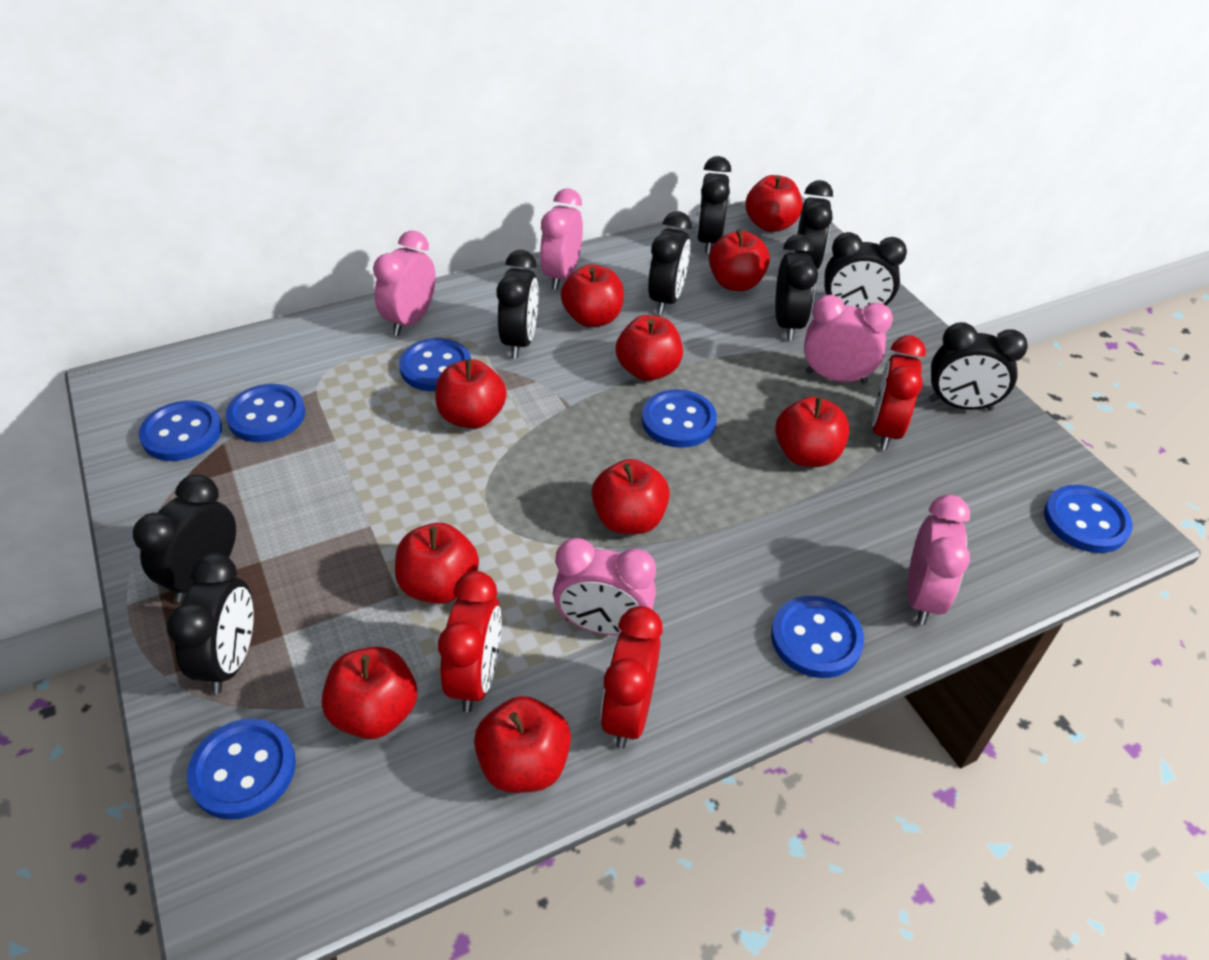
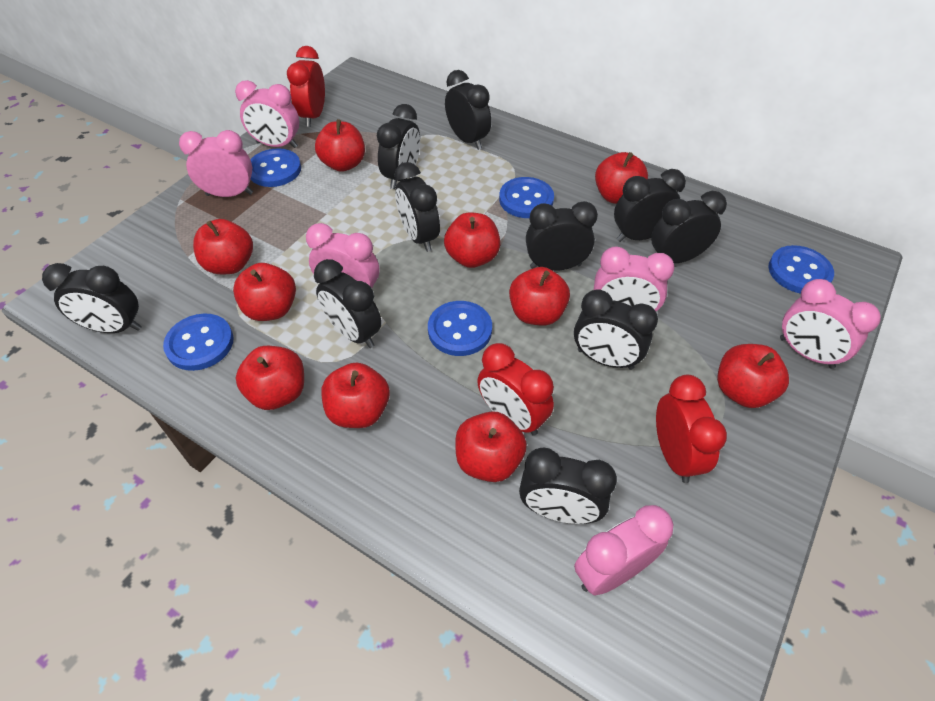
black clock: [133,474,236,603] [167,553,254,694] [497,250,538,358] [648,211,692,314] [697,156,731,254] [775,234,818,340] [795,180,833,269] [824,232,907,309] [929,322,1028,411] = 9 -> [42,263,142,333] [314,259,382,348] [377,104,420,189] [394,162,440,252] [445,70,491,150] [519,448,617,524] [526,201,598,271] [574,289,658,370] [614,169,686,242] [651,191,727,263] = 10
blue button: [139,400,222,461] [187,718,296,820] [226,384,305,442] [399,338,471,391] [642,389,717,448] [771,596,864,678] [1044,485,1132,553] = 7 -> [163,314,234,371] [250,148,301,187] [428,301,492,356] [499,177,554,218] [768,245,834,294] = 5
pink clock: [373,231,436,336] [540,189,583,290] [553,538,656,635] [804,295,893,384] [907,494,970,625] = 5 -> [179,130,253,197] [235,80,299,148] [306,223,379,296] [574,505,673,595] [594,246,675,311] [780,279,881,369] = 6

